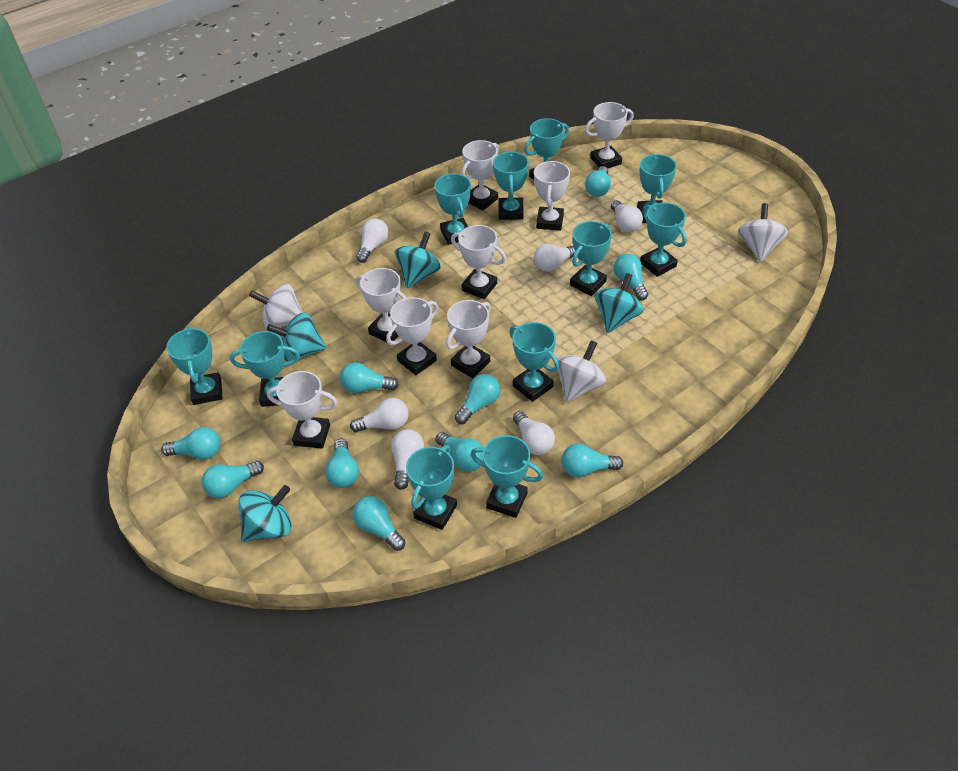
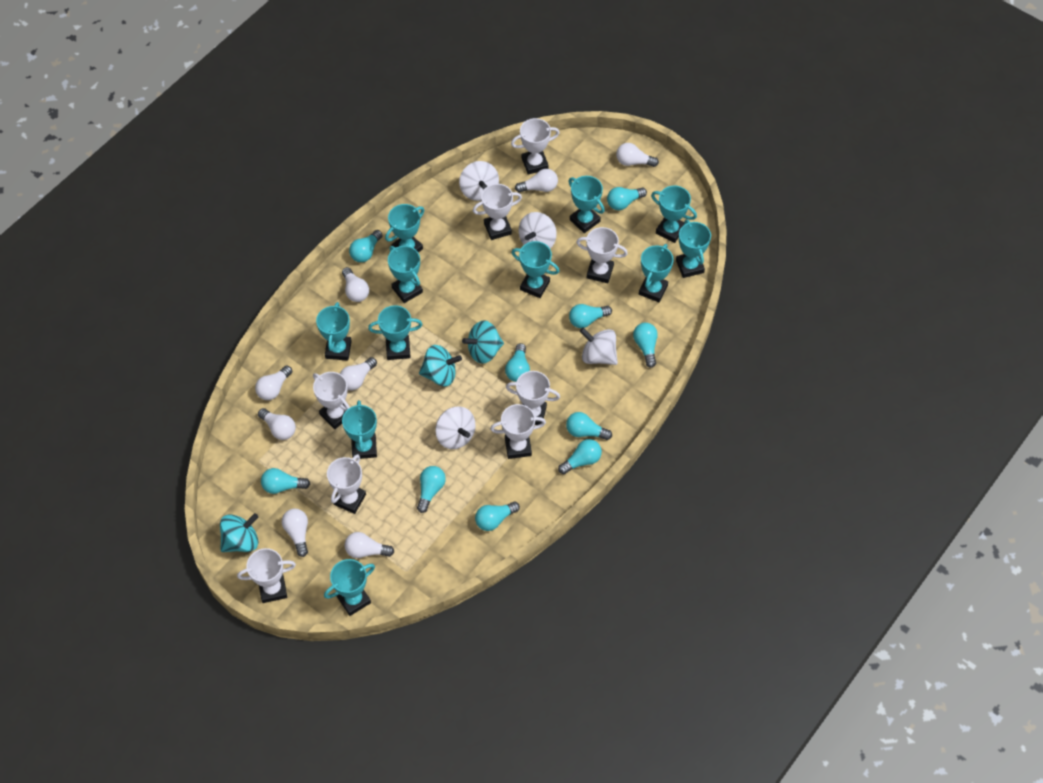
turquoise spinning top: [238,485,291,542] [267,313,327,361] [395,231,441,288] [595,273,643,333] = 4 -> [220,513,258,552] [419,345,462,386] [462,320,504,364] = 3
white light bulb: [350,398,409,432] [356,219,389,263] [391,429,424,490] [513,411,555,455] [534,244,575,272] [611,200,643,232] = 6 -> [255,365,292,400] [258,408,296,440] [282,509,308,557] [340,357,377,390] [342,267,369,302] [345,532,394,558] [515,169,558,193] [616,143,659,167] = 8
white spinning top: [249,284,303,330] [557,340,606,403] [738,203,788,262] = 3 -> [435,407,476,449] [459,161,499,201] [519,212,557,249] [580,328,618,365] = 4

